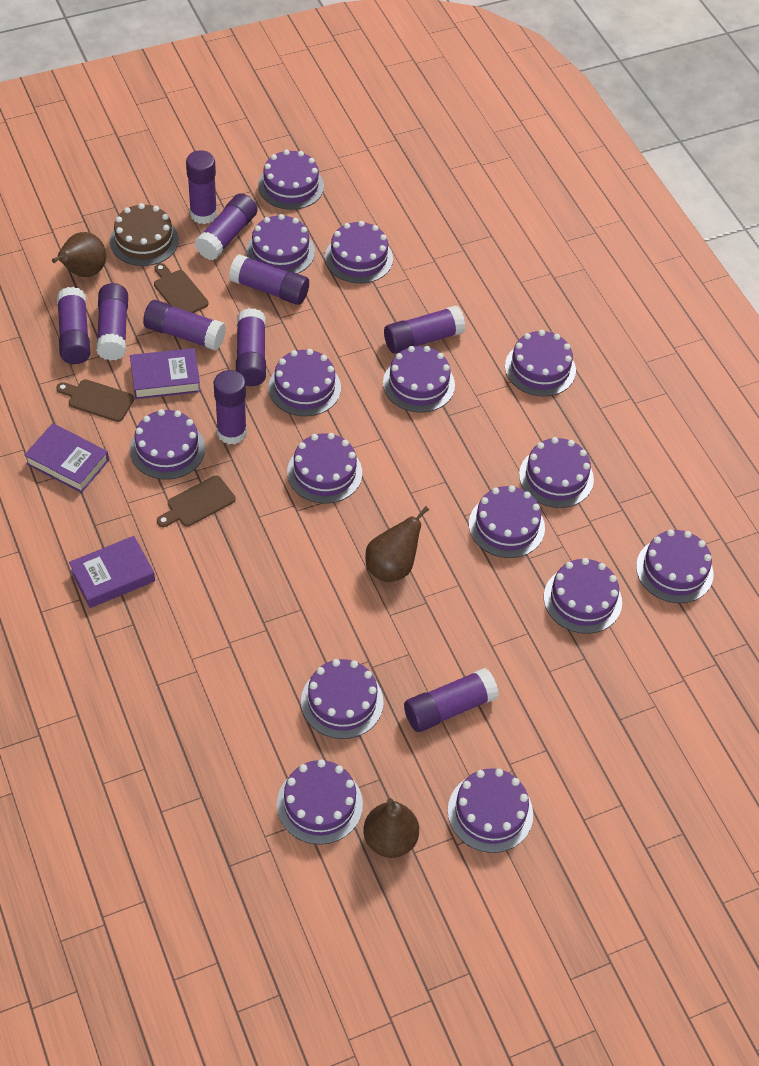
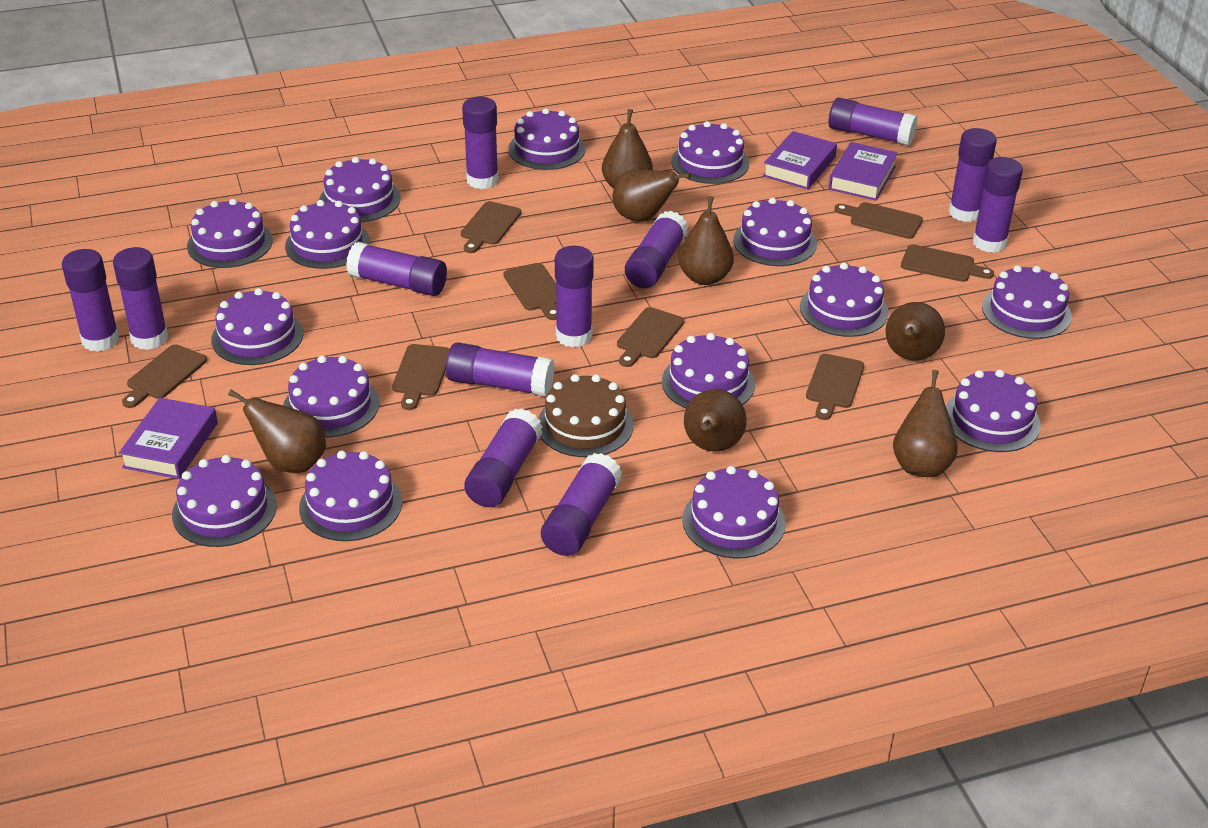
brown cutting board: [56,379,134,422] [154,263,209,313] [157,476,236,527] = 3 -> [122,344,207,408] [392,344,450,410] [461,201,521,253] [503,263,557,320] [617,307,684,367] [806,354,864,420] [834,202,923,239] [901,244,994,282] = 8
brown pear: [52,232,106,277] [363,798,419,858] [365,506,429,582] = 3 -> [228,390,326,473] [602,109,653,189] [613,170,691,222] [679,196,734,285] [684,389,747,452] [886,302,945,360] [893,370,958,477] = 7
purple glue stick: [57,287,90,364] [96,283,128,361] [143,300,226,351] [186,150,217,224] [194,193,257,260] [213,370,247,444] [229,254,309,305] [236,308,266,386] [384,305,466,354] [404,668,499,732] = 10 -> [62,249,119,352] [113,247,168,350] [346,242,447,296] [446,342,555,396] [462,97,499,189] [464,408,543,507] [541,453,622,556] [555,246,594,347] [625,211,688,288] [829,98,917,146] [949,128,997,222] [973,157,1023,253] = 12

